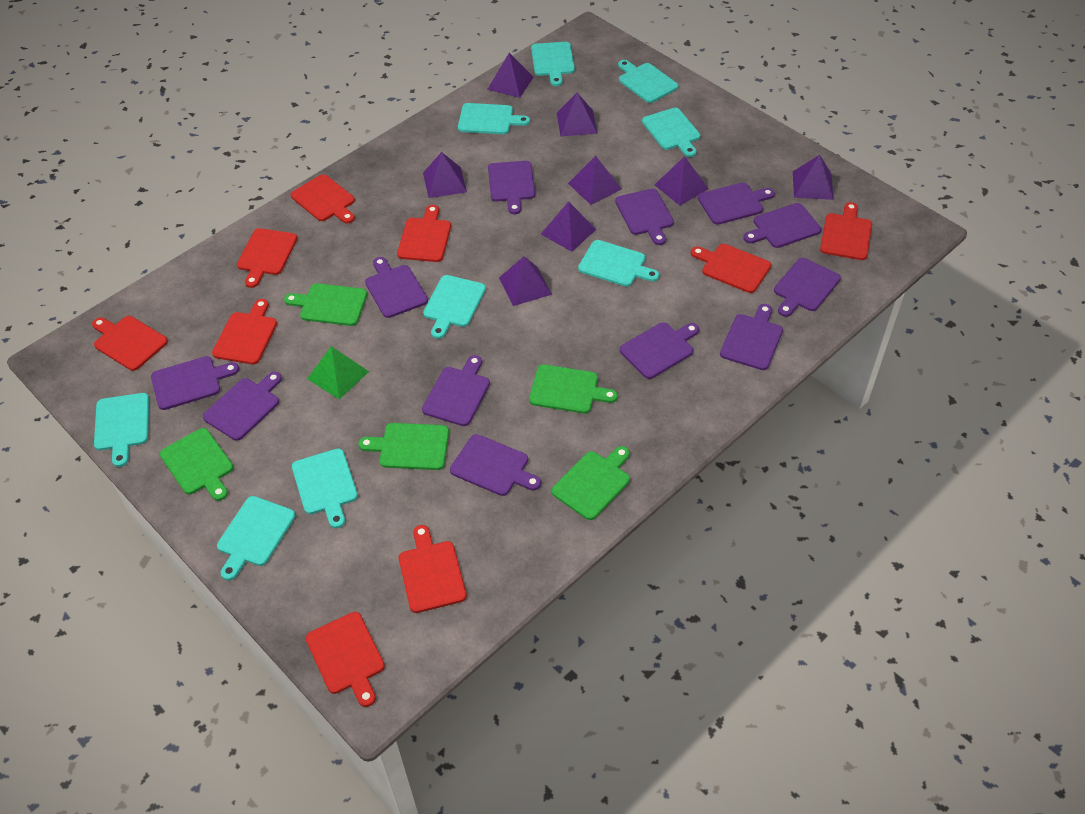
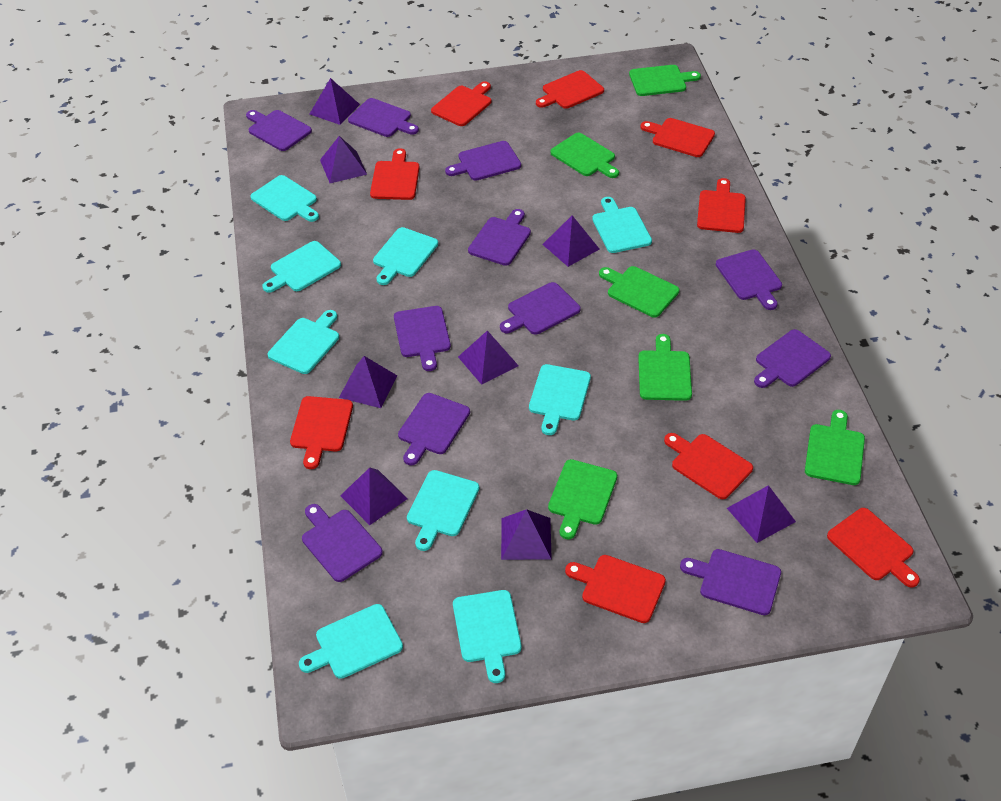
green cutting board: [160,428,233,501] [284,283,367,326] [359,423,449,470] [529,364,618,413] [552,446,630,520] = 5 -> [548,459,617,539] [550,133,619,178] [599,266,679,317] [629,65,701,96] [638,334,692,401] [805,410,865,485] = 6
green pyramid: [307,346,369,399] = 1 -> none = 0
purple cutting board: [151,356,239,410] [203,372,282,441] [365,257,428,318] [422,355,490,426] [450,434,541,496] [488,161,535,214] [615,189,674,245] [620,322,699,379] [698,183,775,225] [720,304,783,370] [743,203,822,248] [774,258,841,317] = 12 -> [246,110,312,151] [302,504,383,582] [348,98,419,137] [394,306,451,371] [398,393,470,465] [445,141,521,181] [468,209,531,266] [500,282,581,335] [680,549,781,615] [716,249,782,310] [754,329,831,388] = 11

